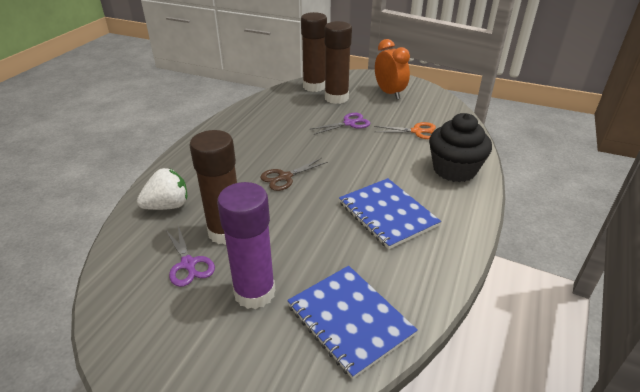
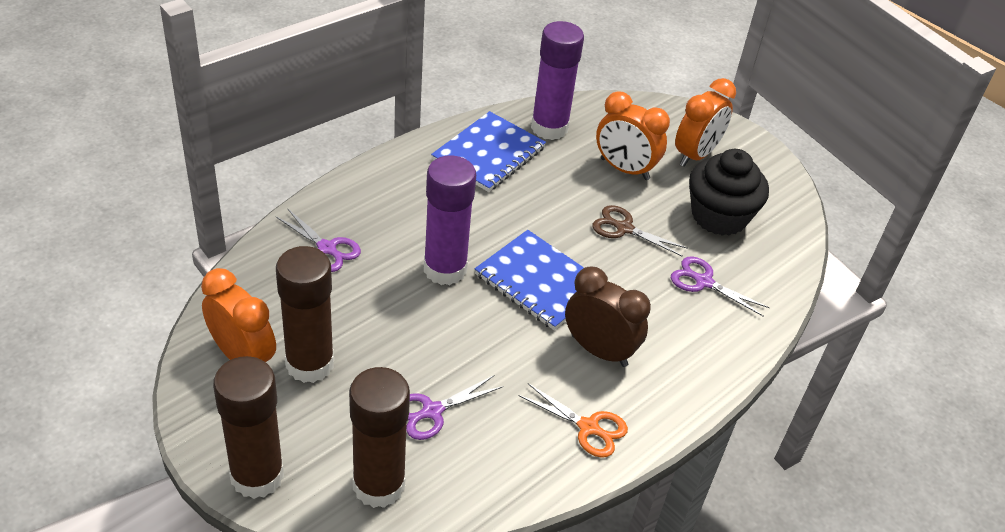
brown clock: none = 0 -> [565,267,651,367] = 1
orange clock: [375,39,410,99] = 1 -> [201,268,276,362] [596,91,670,180] [675,78,736,167] = 3
purple glue stick: [217,182,276,309] = 1 -> [424,156,476,285] [531,21,584,140] = 2
purple scissors: [165,226,215,287] [311,113,371,135] = 2 -> [276,208,361,272] [406,375,503,440] [671,256,770,316] = 3
white strawberry: [137,168,187,210] = 1 -> none = 0

